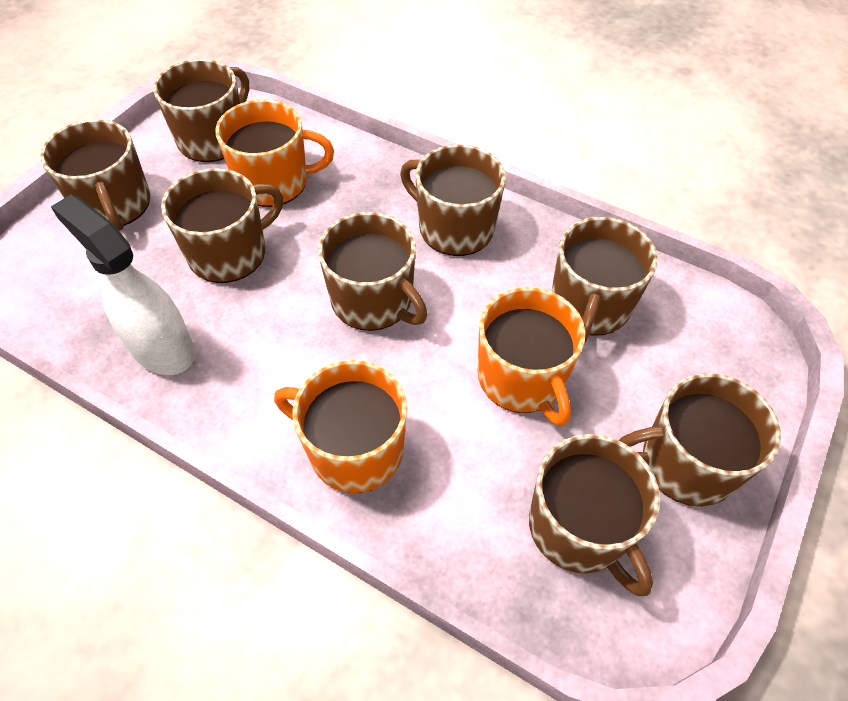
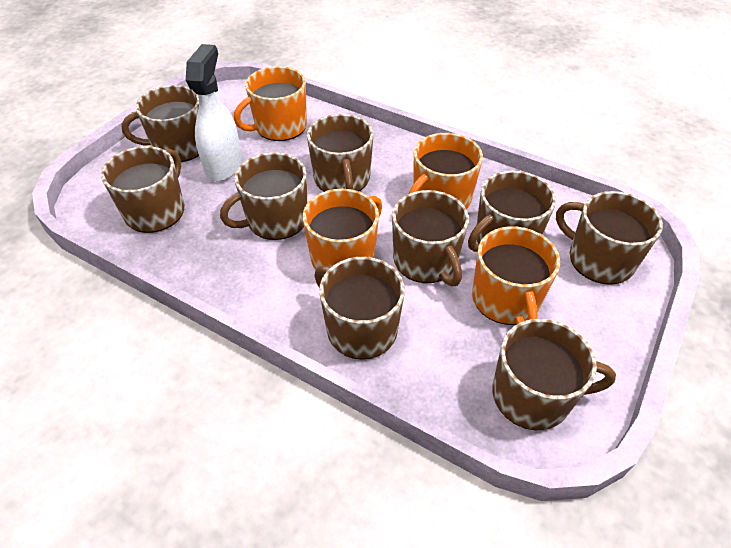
brown mug: [40,119,150,231] [153,59,249,162] [161,168,283,283] [318,212,428,331] [400,144,506,256] [529,434,660,596] [551,217,658,342] [618,373,781,506] = 8 -> [101,146,184,233] [121,85,199,162] [220,152,307,240] [307,114,373,192] [315,257,405,360] [392,190,469,286] [468,171,556,252] [492,319,616,430] [556,191,663,285] = 9
orange mug: [215,99,334,207] [274,360,407,493] [478,287,585,427] = 3 -> [234,66,307,141] [303,189,382,276] [408,133,483,209] [472,226,560,325] = 4

